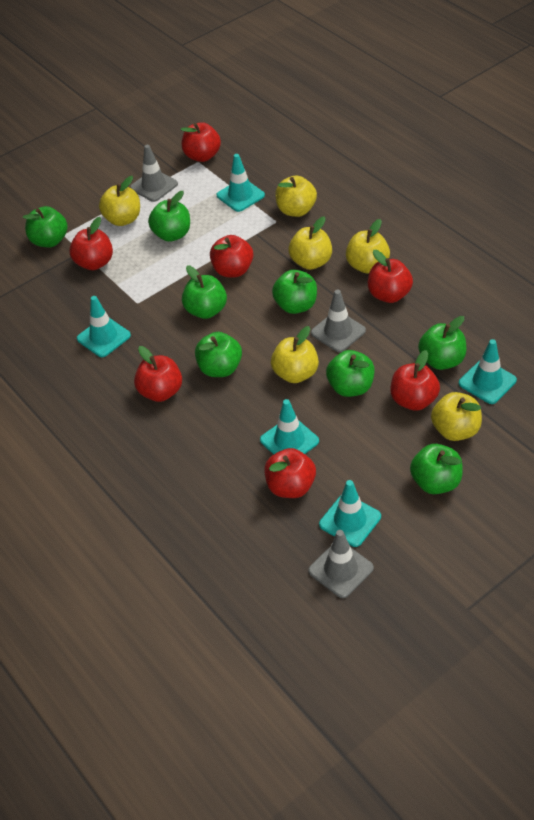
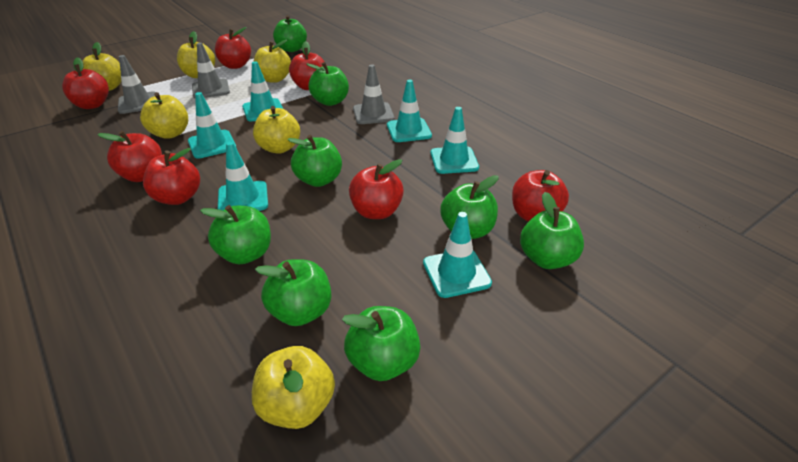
turquoise traffic cone: [77,296,131,357] [217,154,265,212] [260,399,319,455] [319,480,381,547] [459,339,517,404] = 5 -> [188,92,236,159] [218,142,268,211] [242,61,283,121] [387,80,432,142] [423,212,492,298] [430,107,479,174] = 6

